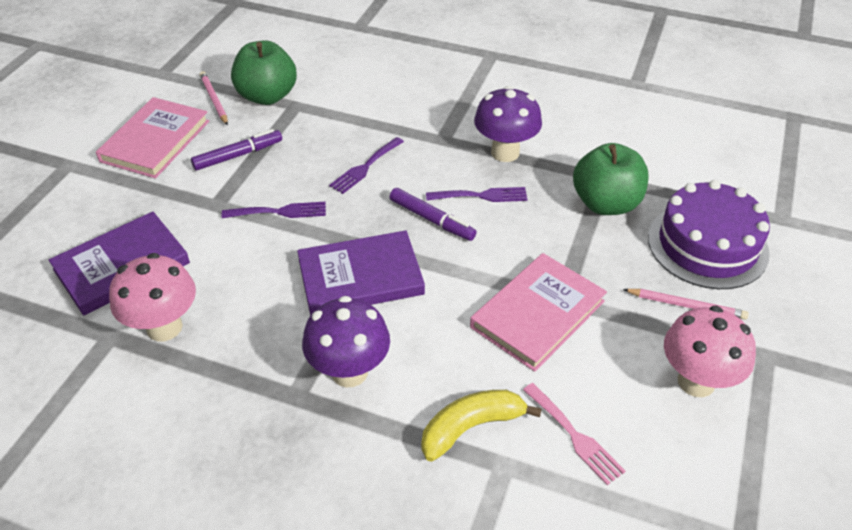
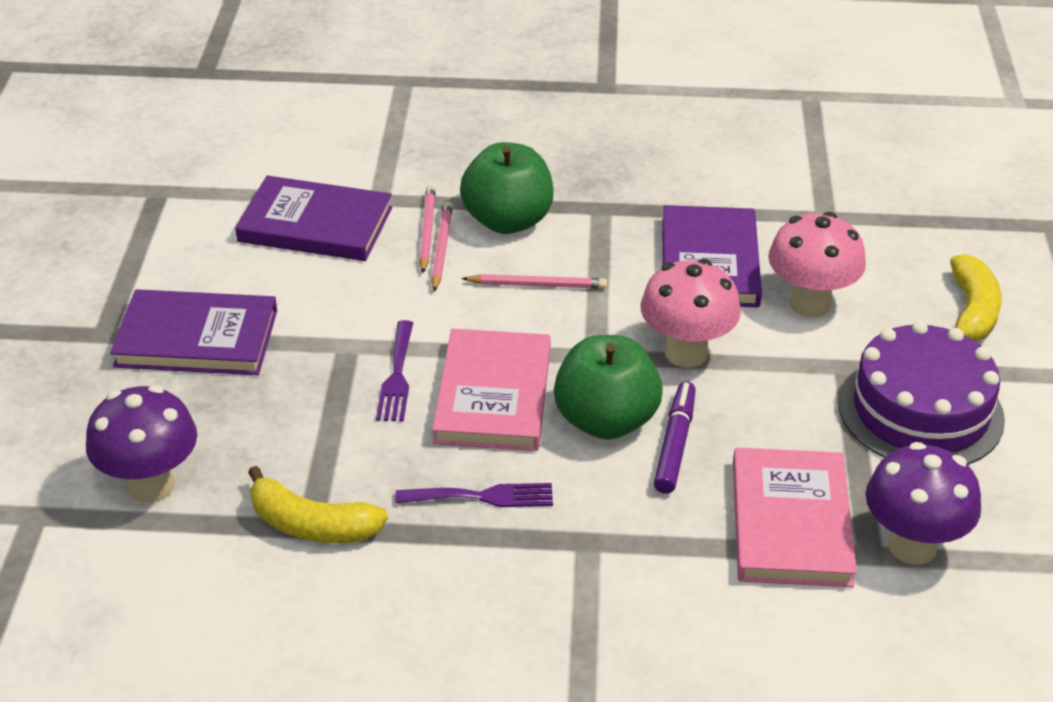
pink fork: [523,383,625,485] = 1 -> none = 0
pink pencil: [200,71,228,125] [623,289,749,320] = 2 -> [419,185,436,273] [431,202,453,292] [461,274,607,289] = 3
purple book: [49,212,190,316] [297,230,425,315] = 2 -> [110,289,277,375] [235,176,392,261] [662,205,762,307] = 3
purple fork: [222,202,326,218] [329,137,404,194] [426,187,528,202] = 3 -> [376,320,413,422] [395,483,553,507] = 2
purple marker: [191,129,282,170] [390,188,477,241] = 2 -> [654,381,696,494] = 1
yellow banana: [421,390,542,461] = 1 -> [248,466,388,543] [950,254,1002,341] = 2

